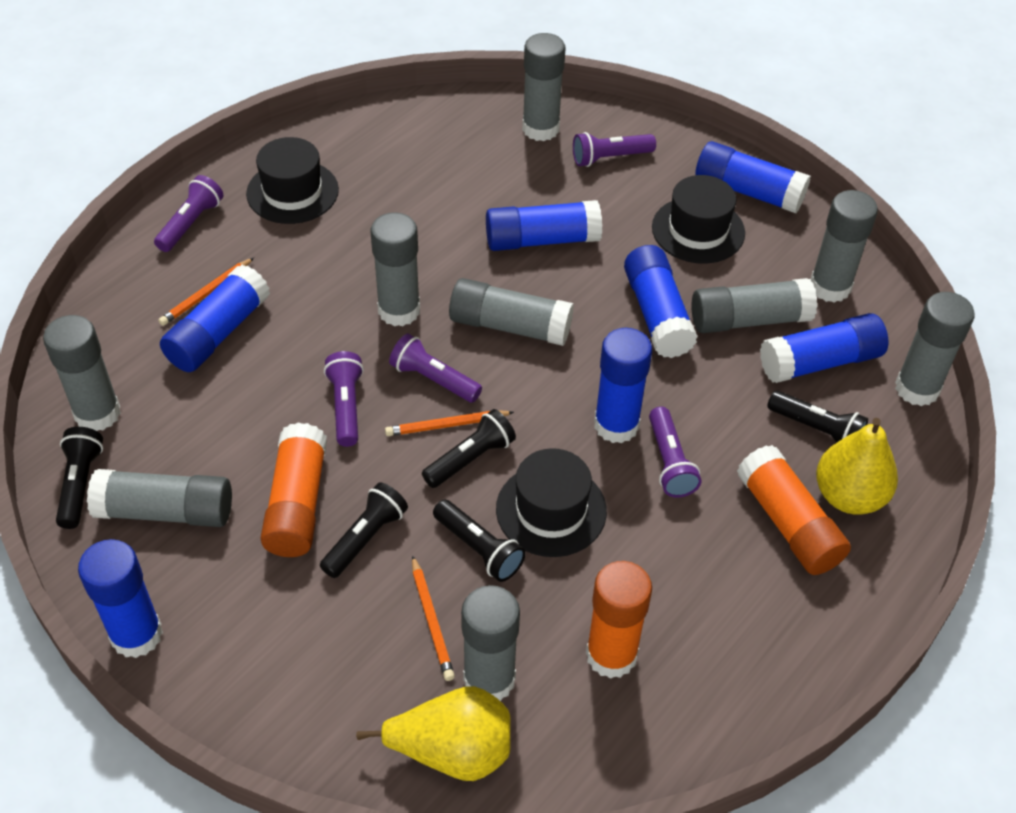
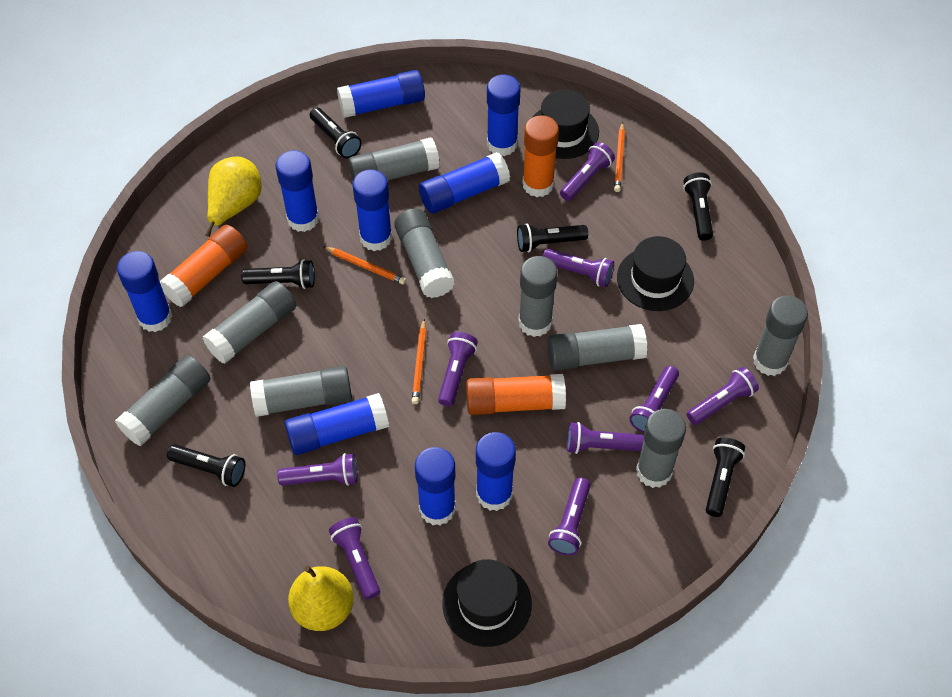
black flashlight: [56,427,103,529] [320,482,408,578] [422,409,516,488] [433,500,526,582] [767,391,868,443] = 5 -> [167,444,245,487] [241,259,315,289] [310,108,362,158] [517,223,588,252] [683,172,713,241] [706,438,745,517] = 6
blue glue stick: [78,539,163,658] [160,265,270,372] [486,200,602,251] [594,328,652,443] [624,245,698,358] [695,141,811,213] [760,313,888,383] = 7 -> [117,251,172,332] [275,150,319,232] [285,393,389,455] [337,70,425,118] [353,170,392,251] [415,447,456,526] [419,152,510,213] [476,432,516,511] [487,74,520,156] = 9
purple flashlight: [154,175,223,252] [324,351,364,447] [389,334,482,403] [573,132,656,167] [649,407,701,498] = 5 -> [277,453,358,486] [329,517,380,600] [438,332,478,407] [543,249,614,287] [548,477,591,555] [560,142,615,201] [567,422,644,454] [629,366,679,433] [687,367,759,425] = 9

